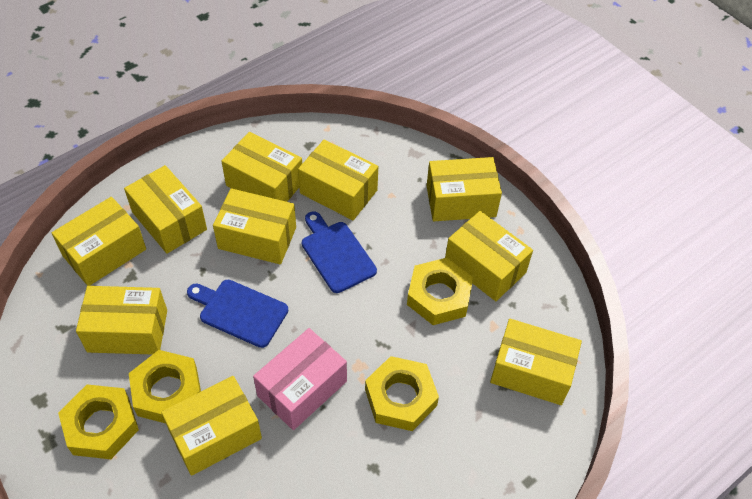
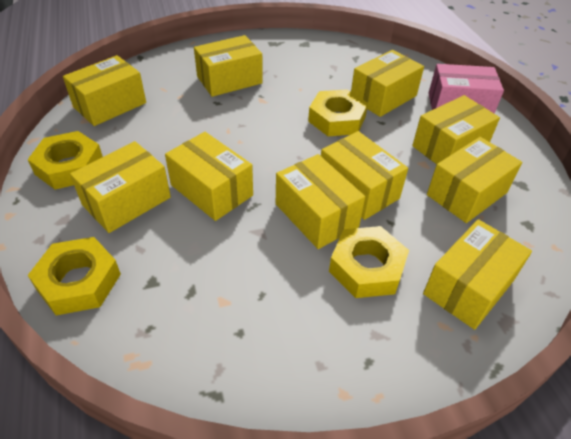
blue cutting board: [187,280,288,348] [302,211,377,293] = 2 -> none = 0

